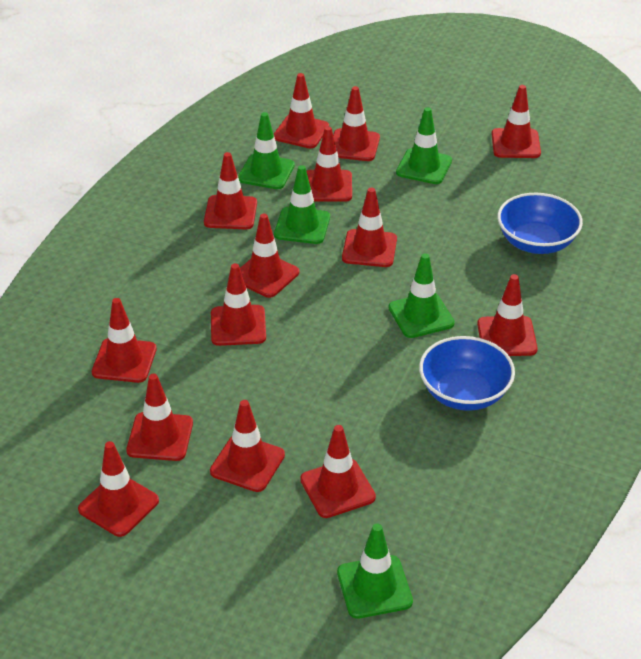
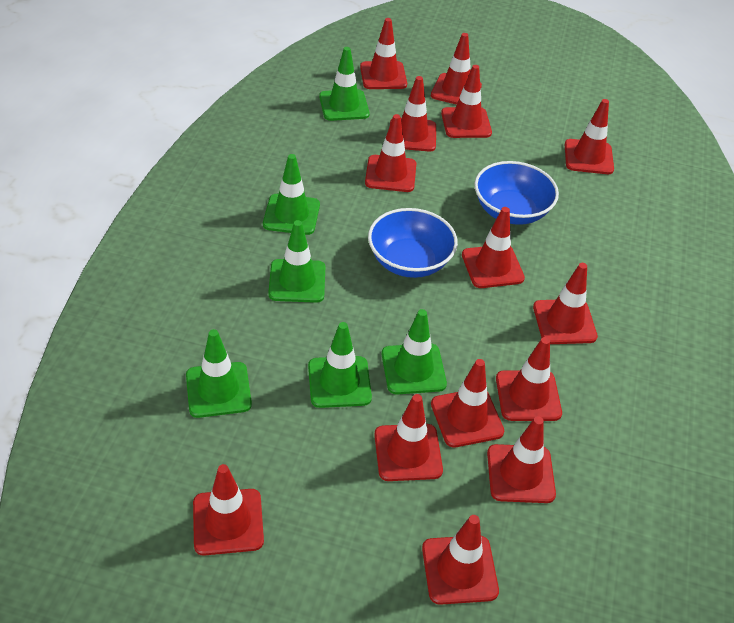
green traffic cone: [238,112,295,189] [274,165,330,244] [337,523,413,619] [388,253,455,338] [396,107,452,184] = 5 -> [186,329,252,418] [263,154,320,235] [268,220,325,303] [308,322,372,408] [319,47,370,121] [382,309,447,394] = 6

